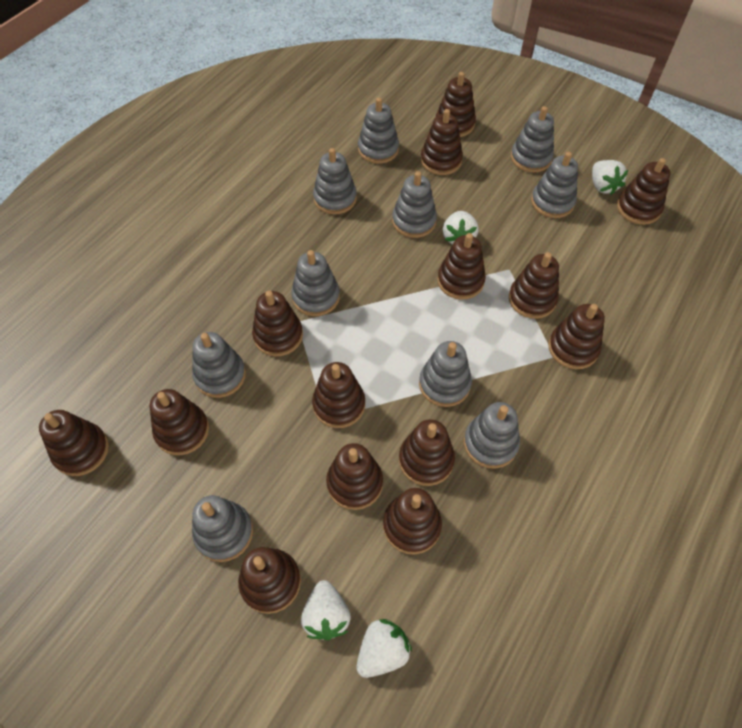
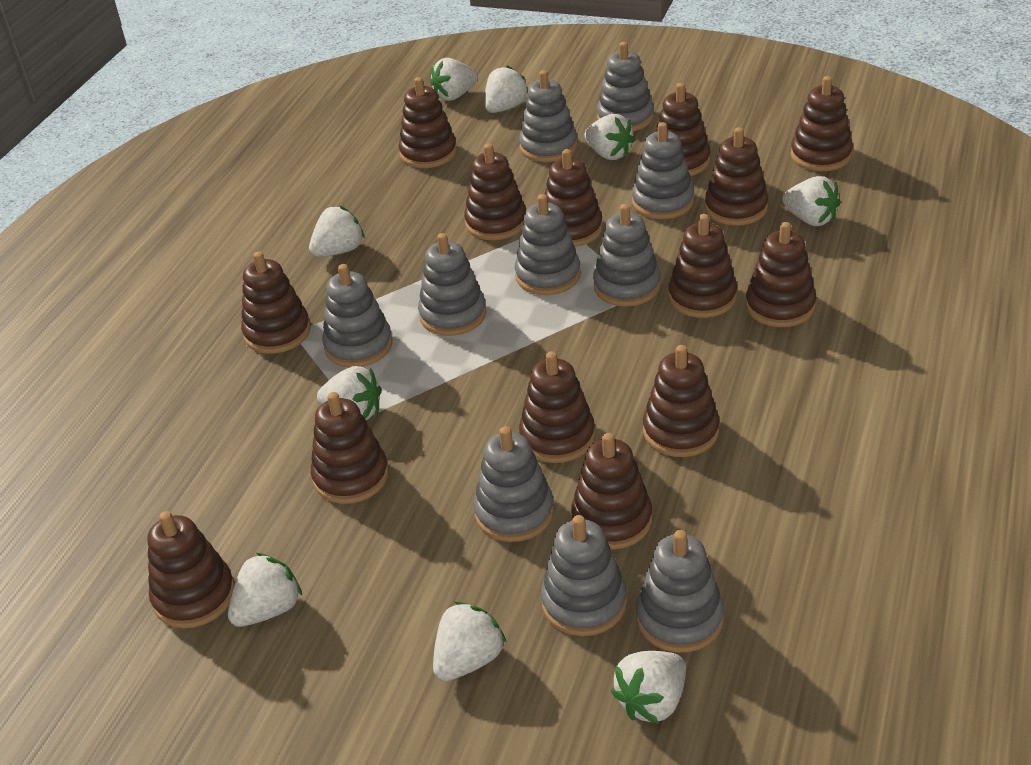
white strawberry: [301,580,351,640] [357,619,412,678] [443,211,479,244] [592,160,628,195] = 4 -> [228,553,302,627] [309,206,365,257] [317,366,382,420] [430,58,478,101] [433,602,506,681] [485,65,528,113] [585,114,635,160] [611,651,686,724] [782,176,840,226] = 9

